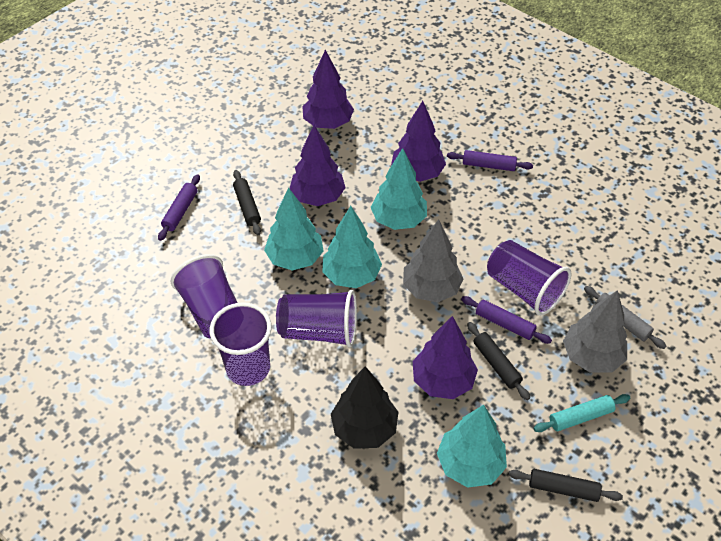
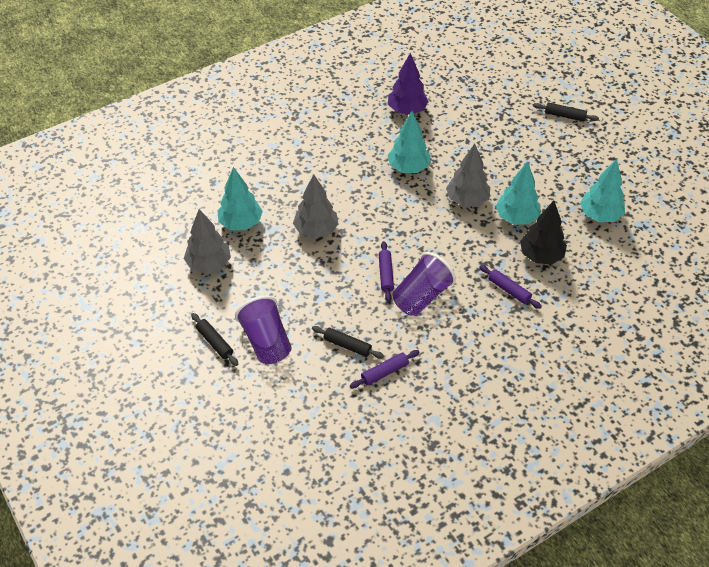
grey rolling pin: [584,286,666,349] = 1 -> none = 0
grey tree: [403,219,463,302] [563,290,627,372] = 2 -> [184,209,231,273] [293,174,339,239] [446,144,490,207] = 3
purple cup: [170,254,237,339] [210,302,272,386] [276,290,357,348] [487,240,572,316] = 4 -> [235,295,292,364] [393,252,456,316] = 2
purple tree: [290,125,346,206] [302,50,354,129] [391,101,446,182] [413,316,478,399] = 4 -> [388,52,429,114] = 1
turquoise rolling pin: [534,394,630,432] = 1 -> none = 0

